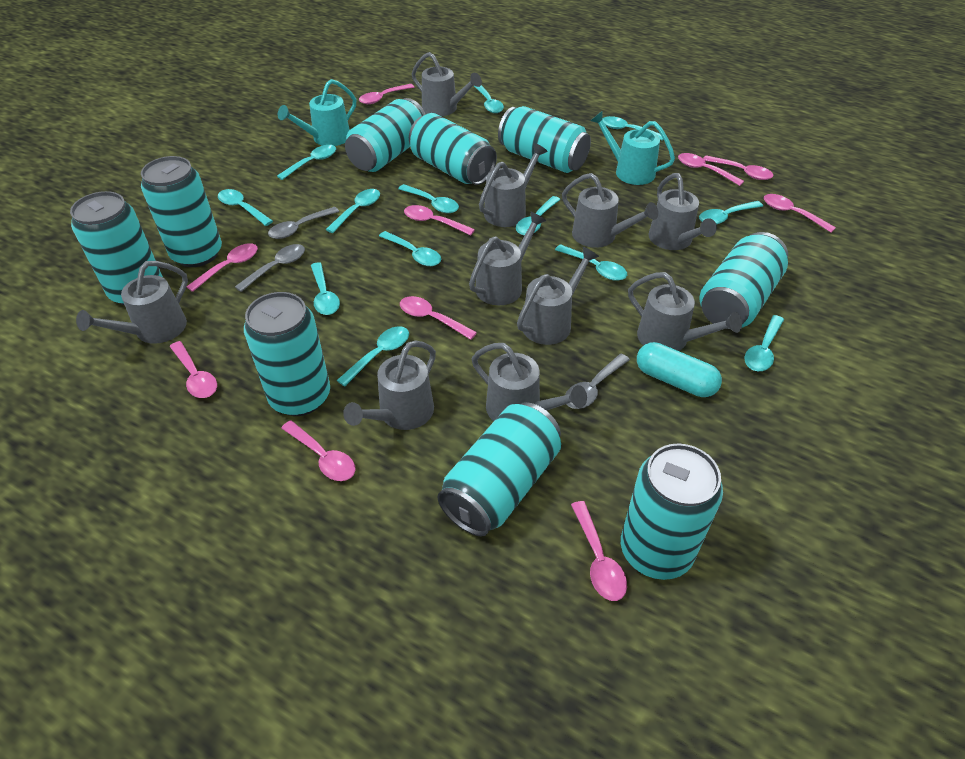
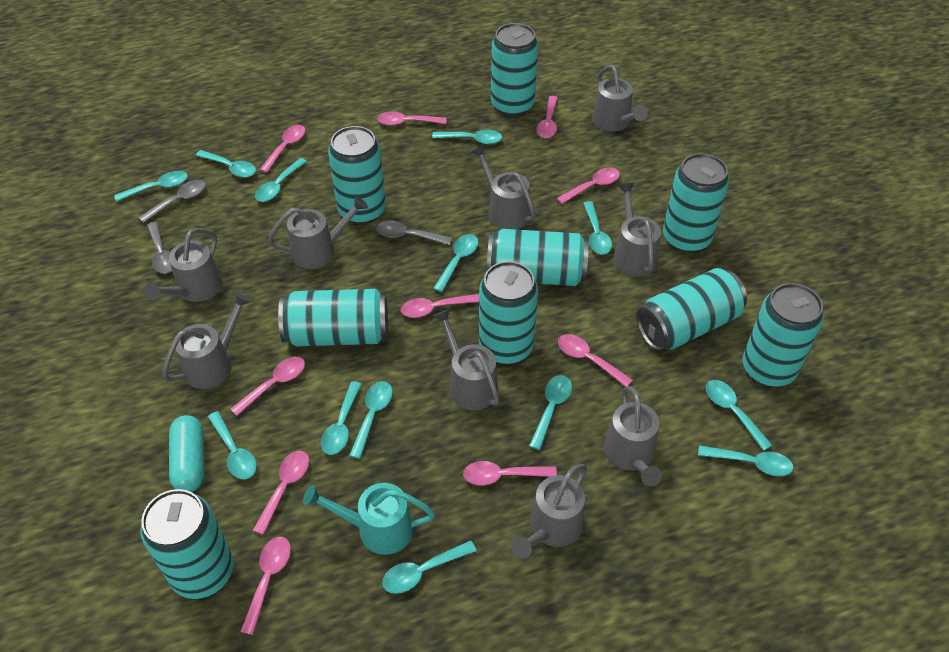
grey watering can: [76,261,188,344] [343,341,436,430] [412,52,482,116] [469,212,546,305] [472,343,587,421] [479,143,547,227] [517,247,599,345] [562,173,658,248] [628,272,742,351] [648,173,717,250] = 10 -> [144,228,222,302] [162,292,251,389] [268,196,368,269] [433,309,500,410] [471,145,536,230] [511,464,587,559] [592,65,647,132] [604,386,662,487] [613,183,661,277] = 9
turquoise watering can: [278,79,356,146] [590,111,675,185] = 2 -> [303,483,435,555] = 1

